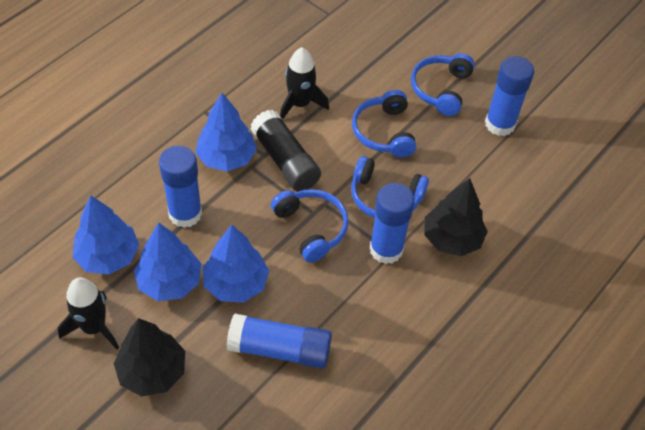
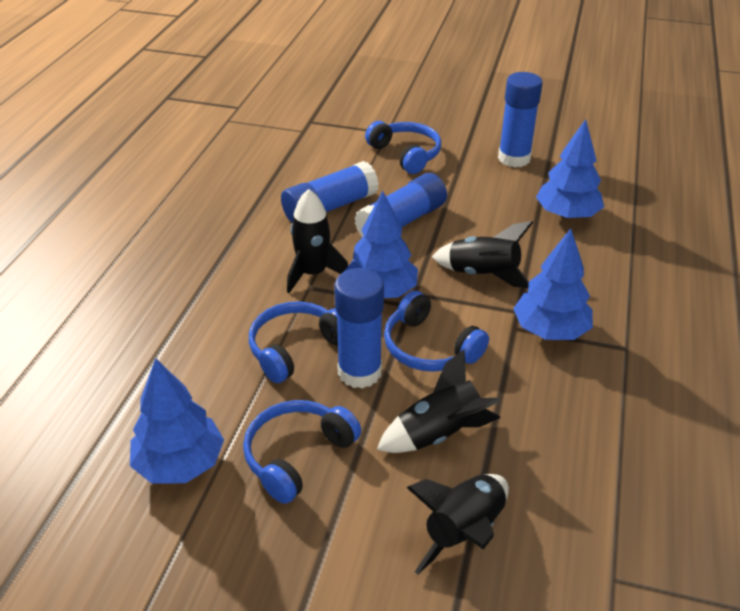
black glue stick: [251,110,321,192] = 1 -> none = 0
black rocket: [58,277,119,350] [280,47,329,120] = 2 -> [287,189,348,293] [377,350,501,453] [406,474,509,574] [432,221,533,288] = 4
black tree: [114,318,185,397] [424,178,488,256] = 2 -> none = 0

